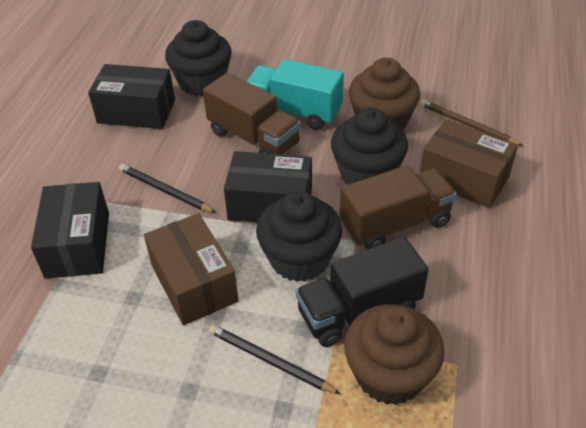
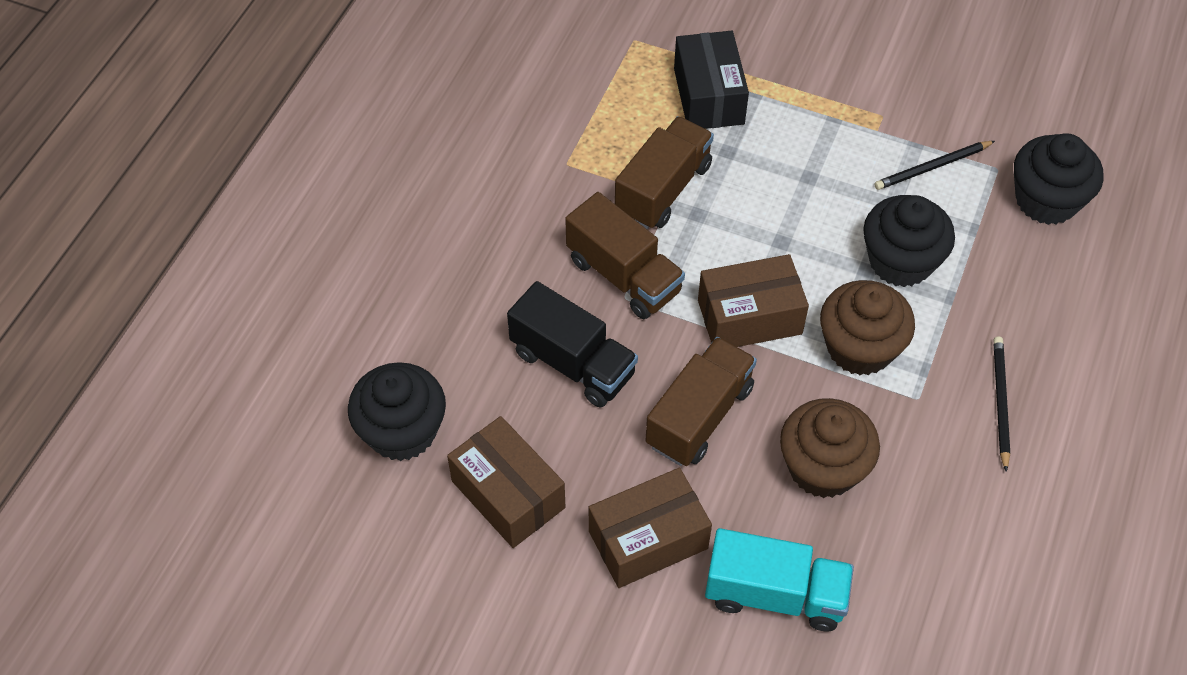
black box: [31,182,109,279] [88,64,175,129] [224,151,312,223] = 3 -> [674,31,749,129] = 1
brown box: [144,213,239,325] [420,119,518,208] = 2 -> [447,416,565,548] [589,468,712,588] [698,254,809,347] = 3
brown pencil: [420,99,523,146] = 1 -> none = 0
brown truck: [203,72,301,155] [339,165,457,250] = 2 -> [565,192,685,319] [615,116,714,229] [646,337,757,466] = 3

